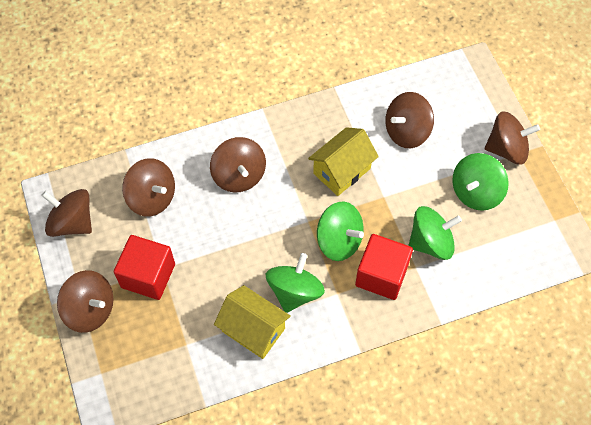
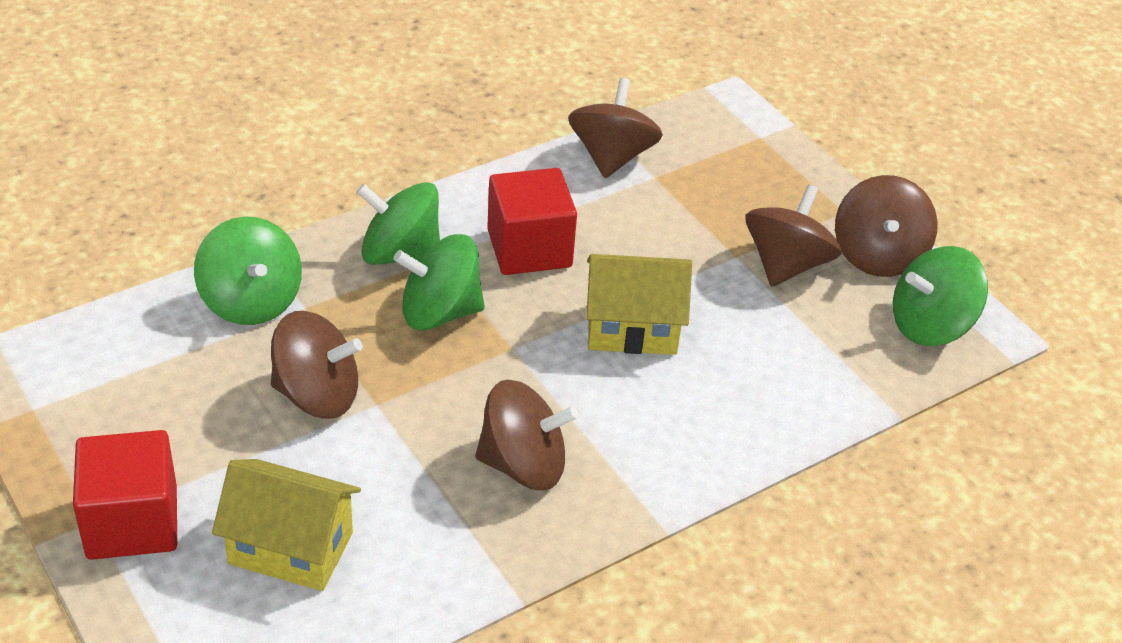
brown spinning top: [41,189,92,237] [57,270,113,333] [122,158,175,217] [210,137,266,192] [385,92,434,148] [485,111,540,165] = 6 -> [271,311,363,419] [475,380,578,490] [568,78,663,178] [745,184,842,287] [835,175,938,277] = 5

